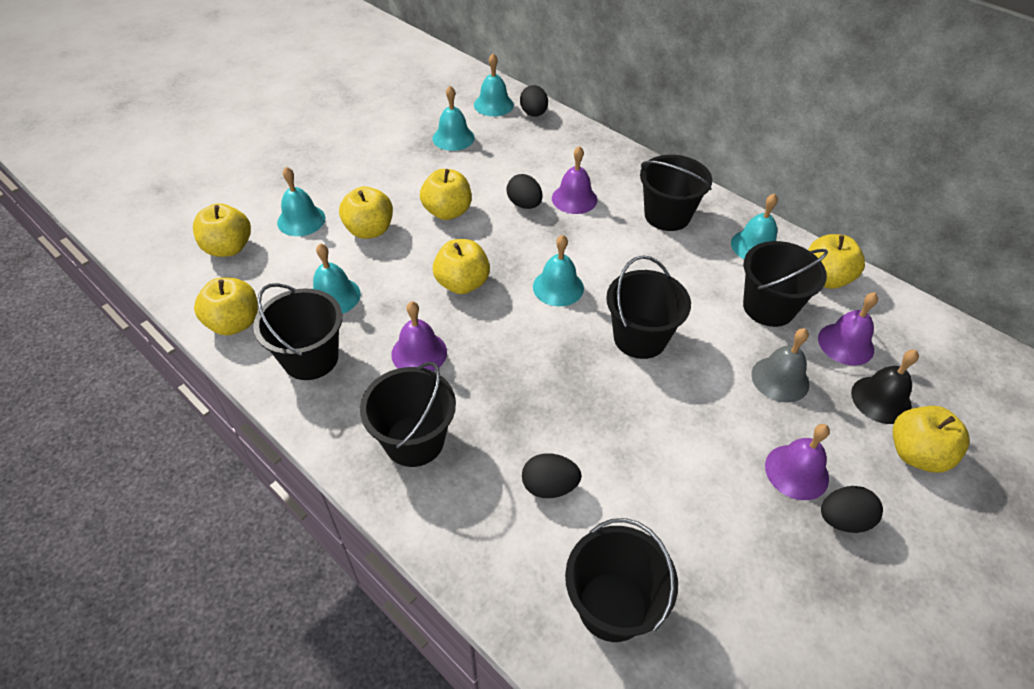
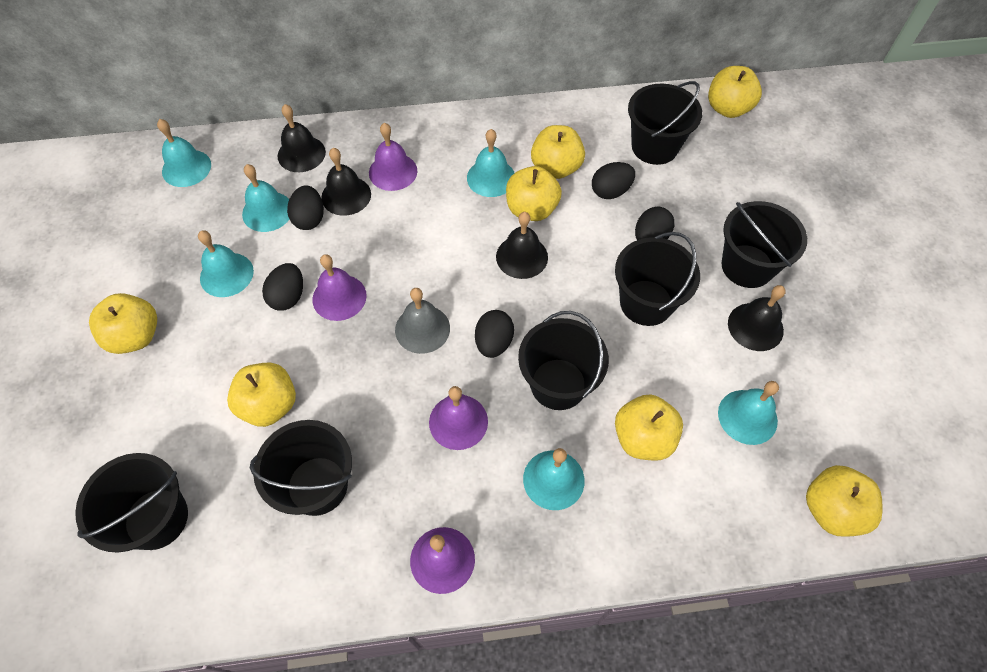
black bell: [851,350,919,424] = 1 -> [277,104,326,172] [321,148,371,216] [496,212,548,279] [728,285,786,351] = 4
black egg: [506,174,543,209] [520,85,548,117] [522,453,582,498] [821,486,883,533] = 4 -> [262,263,303,311] [287,185,324,230] [475,310,514,358] [592,162,635,199] [635,207,674,240] = 5

